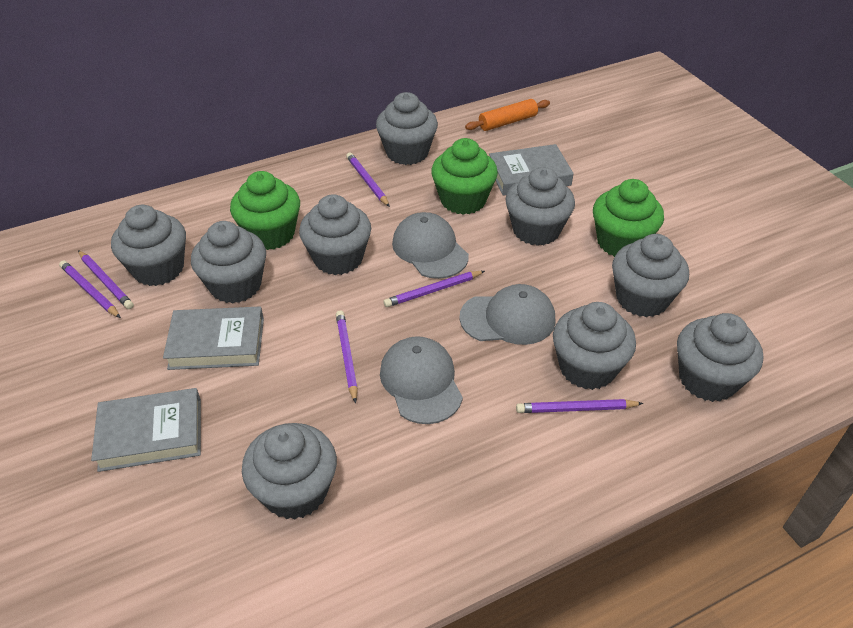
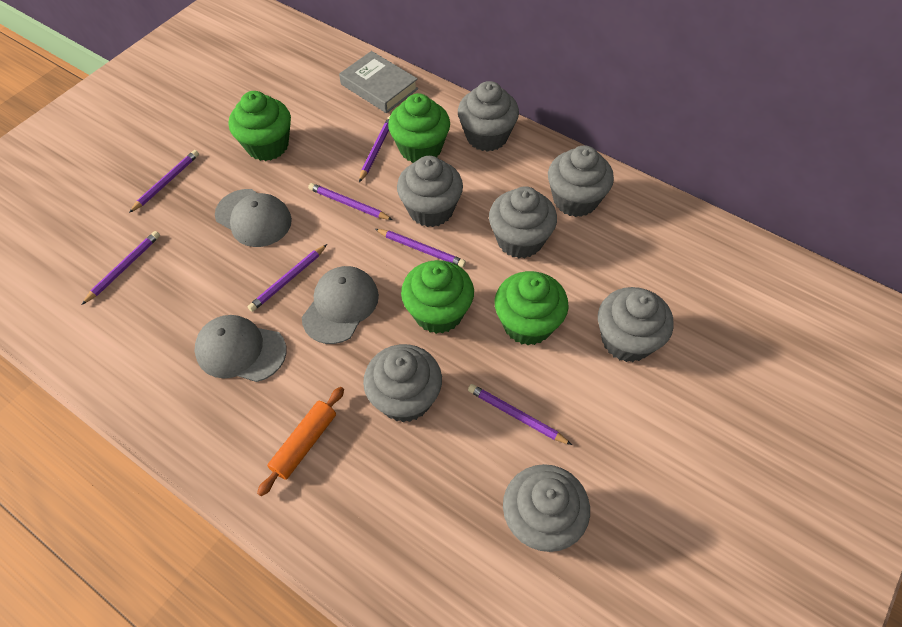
green cupcake: [230,171,300,250] [431,138,498,215] [593,179,664,257] = 3 -> [229,91,291,161] [388,93,450,163] [401,260,474,334] [495,271,569,345] = 4
grey book: [91,388,201,472] [163,306,264,370] [489,144,574,196] = 3 -> [339,51,418,113] = 1
grey cupcake: [111,205,186,286] [191,221,266,304] [242,423,337,520] [299,194,371,275] [376,92,438,165] [505,167,575,246] [553,302,636,390] [612,234,689,317] [677,313,763,402] = 9 -> [363,344,442,422] [397,156,463,227] [458,81,519,152] [489,186,557,258] [503,464,590,552] [548,145,614,217] [598,287,674,362] = 7
purple pencil: [59,260,121,318] [78,250,134,309] [336,311,358,404] [346,152,390,207] [383,271,485,307] [516,399,644,413] = 6 -> [81,231,160,305] [129,150,199,213] [248,244,327,312] [308,183,393,220] [359,116,390,182] [375,229,466,267] [468,384,572,445] = 7

